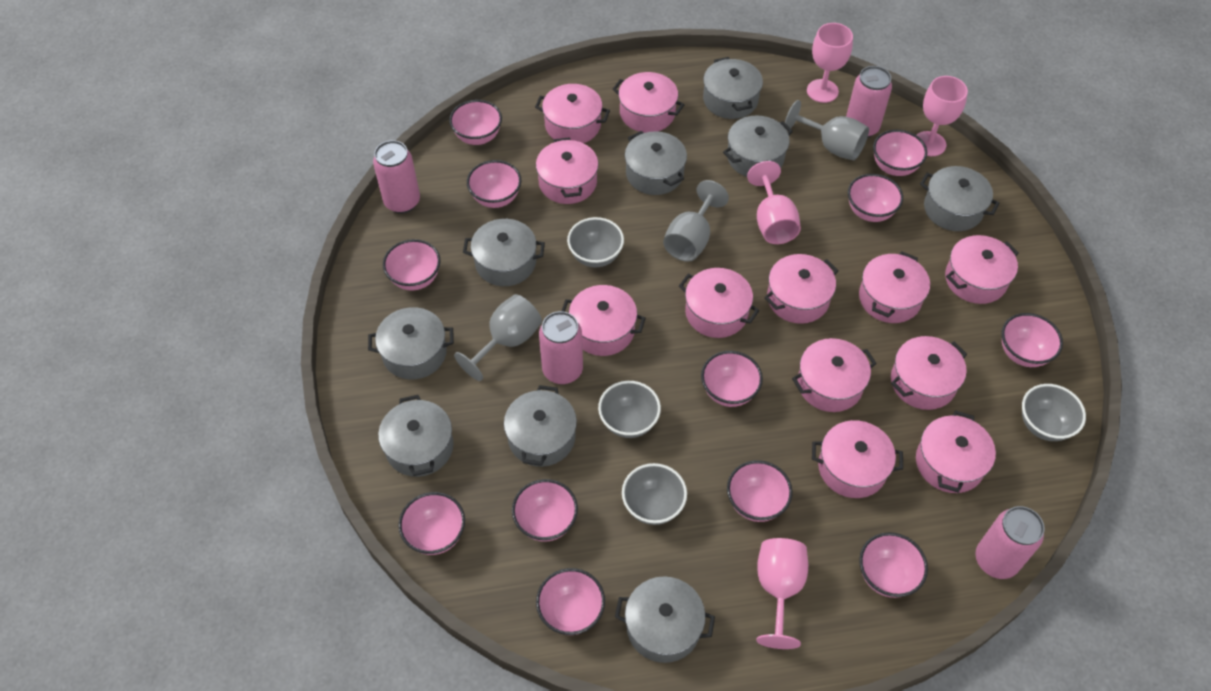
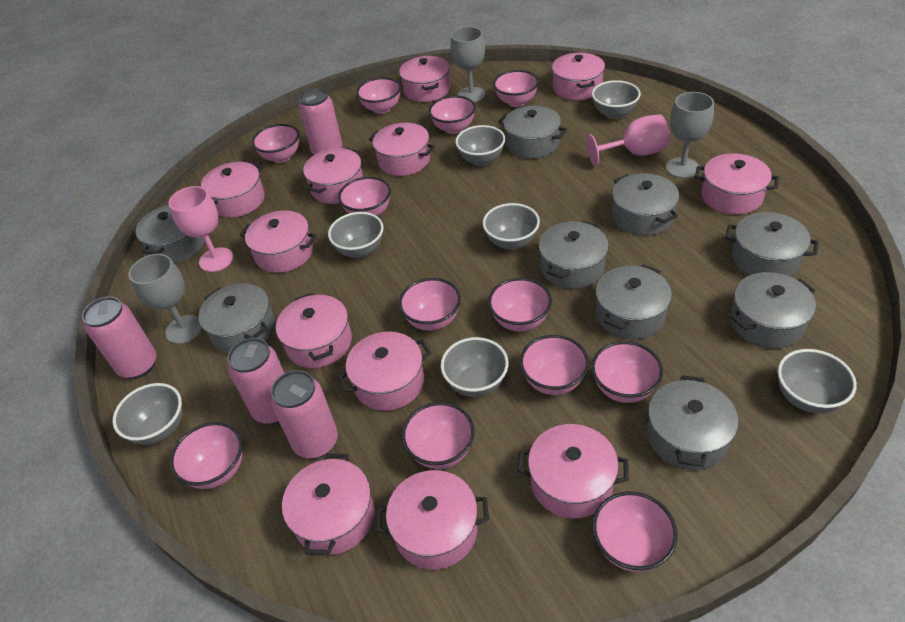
grey bowl: [567,217,624,268] [598,381,661,438] [622,463,687,525] [1022,384,1086,441] = 4 -> [112,383,182,445] [328,212,384,258] [441,337,508,397] [455,125,505,166] [483,203,540,250] [592,80,641,119] [778,349,857,413] = 7
pink goblet: [747,161,801,244] [756,538,808,649] [807,23,853,103] [917,76,968,156] = 4 -> [168,186,233,272] [586,114,670,166] = 2

